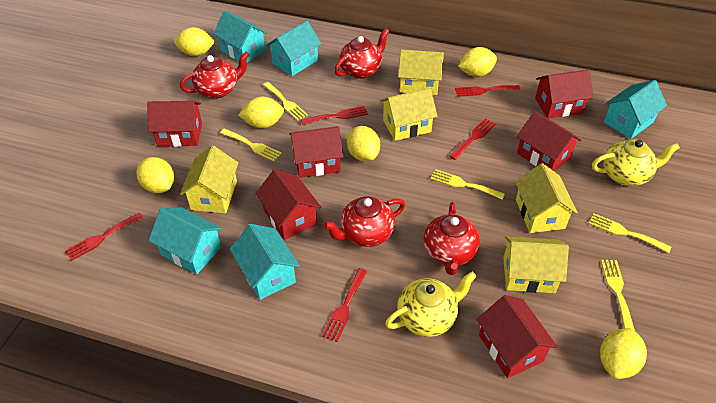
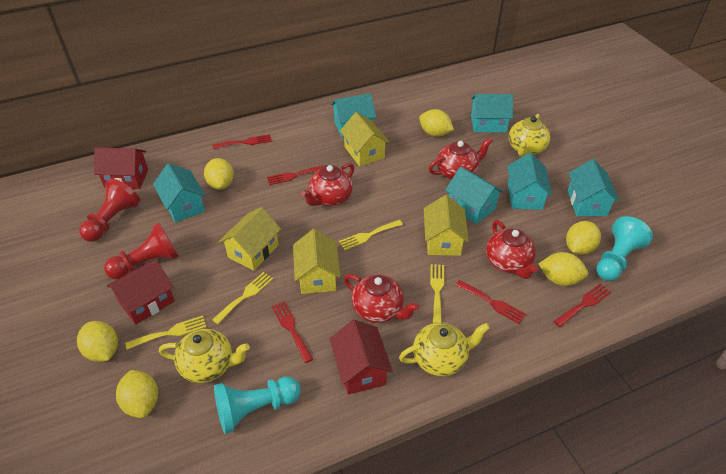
red house: [147,101,202,147] [255,169,321,240] [290,126,343,178] [477,295,558,378] [517,111,581,171] [535,69,593,118] = 6 -> [94,147,148,189] [107,260,175,325] [330,320,393,395] = 3
red pawn: none = 0 -> [79,179,140,242] [104,223,179,279] = 2
turquoise house: [149,207,223,274] [213,11,267,62] [230,224,300,300] [266,21,321,76] [604,80,667,139] = 5 -> [153,163,205,223] [331,93,376,137] [445,167,504,224] [471,94,513,132] [507,153,552,210] [568,159,619,216] = 6
turquoise pawn: none = 0 -> [214,376,301,434] [596,216,653,281] = 2
yellow fork: [220,128,282,162] [263,82,308,121] [431,169,505,200] [589,213,671,253] [601,260,635,331] = 5 -> [125,316,206,350] [212,272,273,324] [339,220,403,250] [430,264,444,323] = 4
yellow house: [180,145,238,214] [380,88,437,141] [398,49,444,95] [503,236,569,293] [515,163,578,233] = 5 -> [219,207,281,271] [293,229,340,294] [340,112,390,167] [424,195,469,256] = 4
yellow teapot: [385,272,477,337] [592,139,680,186] = 2 -> [159,329,250,383] [399,323,490,376] [509,114,550,157] = 3

